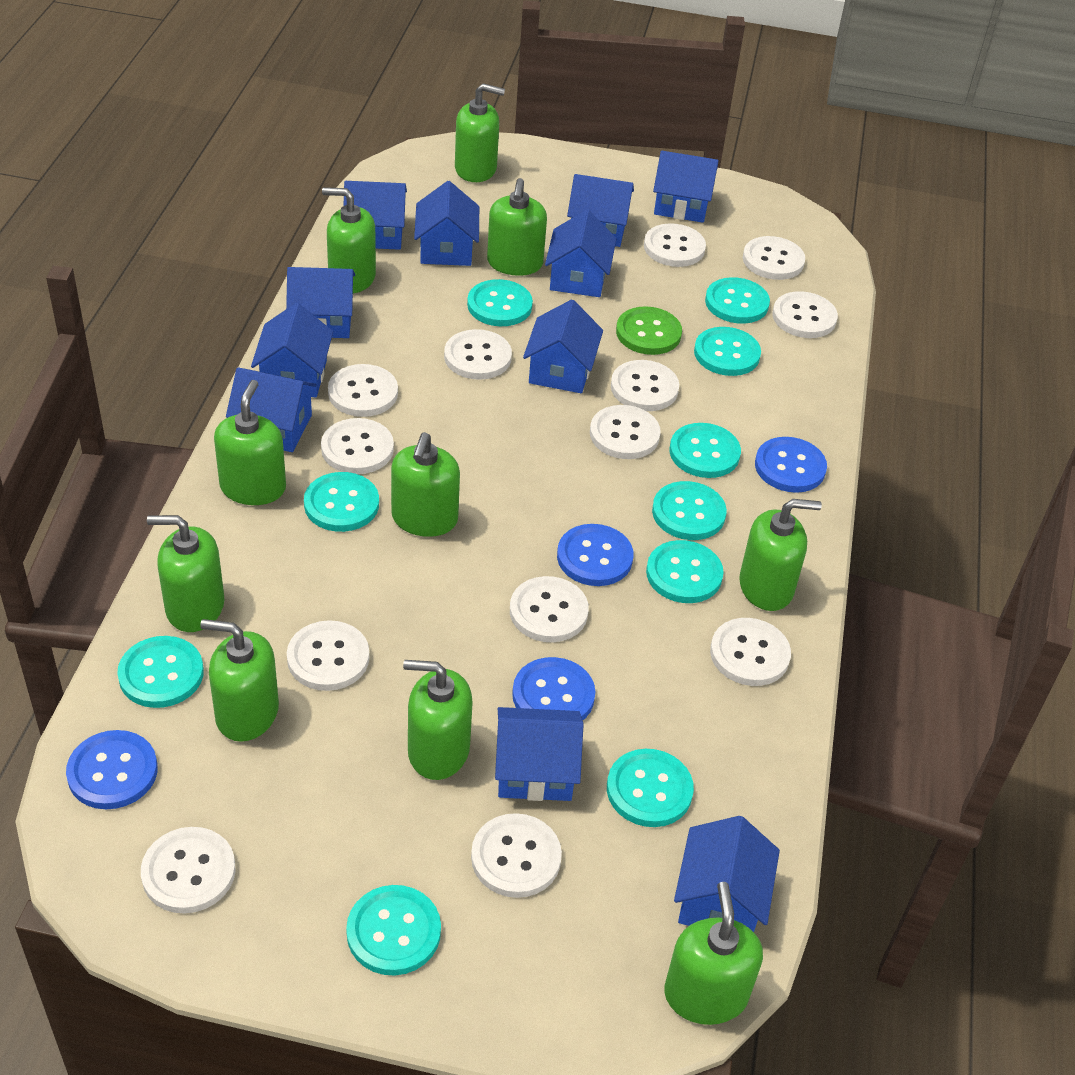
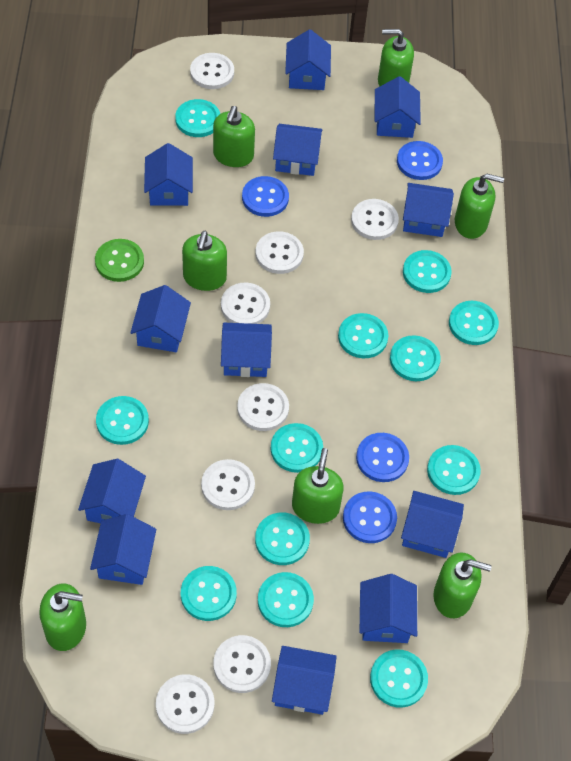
blue house: [226,368,317,452] [251,303,333,398] [286,267,355,338] [343,181,407,250] [414,181,479,266] [495,707,583,801] [523,300,603,393] [545,210,617,297] [567,174,634,247] [653,151,718,223] [674,816,780,932] = 11 -> [78,459,146,523] [90,514,156,585] [130,285,191,352] [144,143,193,206] [221,323,272,377] [272,646,337,715] [273,124,322,176] [285,29,331,90] [360,574,417,643] [375,76,421,138] [401,491,464,558] [403,183,454,237] = 12
green soap dispenser: [147,515,224,632] [200,619,279,742] [214,380,286,505] [322,187,376,293] [391,432,460,537] [403,660,473,780] [455,83,505,182] [487,178,547,276] [664,882,763,1025] [739,499,822,611] = 10 -> [39,584,86,651] [182,231,227,291] [213,106,255,167] [292,448,344,524] [378,29,414,87] [433,552,492,618] [455,174,504,239] = 7
turquoise button: [117,636,204,708] [304,472,379,532] [346,885,441,975] [467,279,533,326] [607,749,694,827] [646,540,724,603] [652,481,727,540] [669,423,741,478] [694,327,761,376] [705,277,770,324] = 10 -> [96,396,149,445] [175,99,220,137] [181,566,237,621] [255,513,310,565] [258,572,314,627] [271,423,323,473] [338,313,388,358] [370,649,428,708] [390,335,441,381] [403,250,452,293] [427,445,481,495] [449,301,499,345] = 12
white button: [141,827,236,914] [287,620,369,691] [321,418,394,474] [328,364,398,417] [444,329,512,380] [471,813,562,898] [510,576,589,642] [590,405,661,459] [611,360,679,411] [644,223,706,267] [710,618,791,686] [743,236,805,280] [772,291,838,338] = 13 -> [156,674,214,734] [190,53,234,89] [201,459,255,510] [214,635,271,693] [221,283,270,324] [237,383,289,431] [256,231,304,274] [351,199,399,240] = 8

